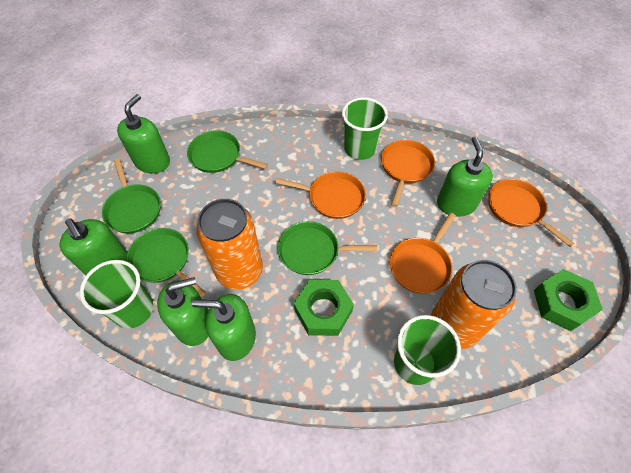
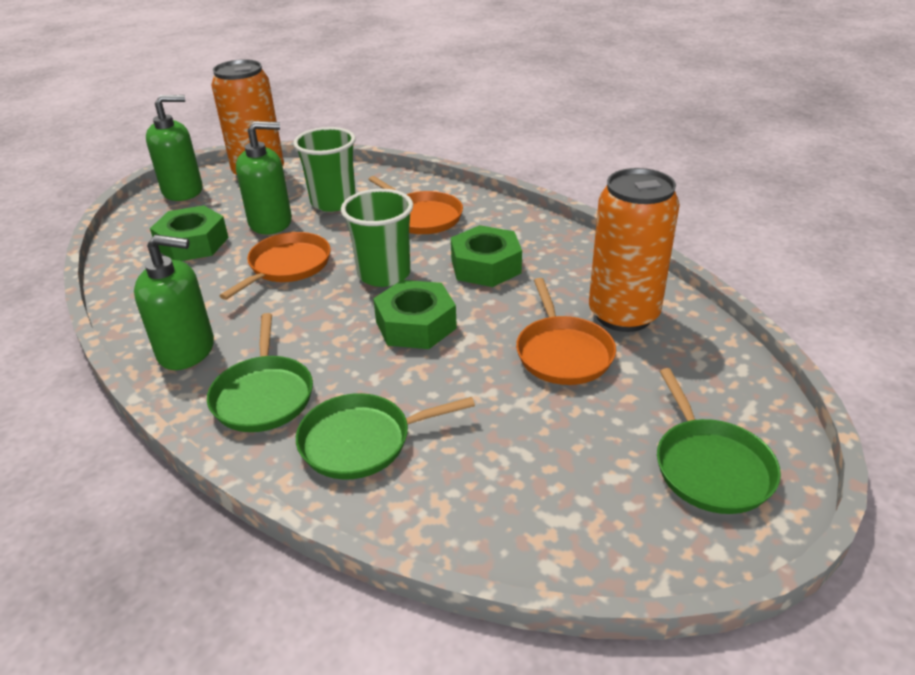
green cup: [80,260,153,329] [342,97,388,160] [394,315,461,385] = 3 -> [293,127,356,212] [341,189,413,287] = 2
green nut: [294,280,354,336] [534,269,603,331] = 2 -> [150,205,229,261] [373,280,457,349] [451,225,522,287] = 3
green pan: [102,158,161,233] [126,228,206,297] [187,130,268,173] [278,221,377,275] = 4 -> [207,313,313,432] [296,393,475,480] [657,368,781,514] = 3
green soap dispenser: [60,219,127,276] [117,94,170,173] [157,277,208,346] [192,294,256,361] [437,136,493,217] = 5 -> [134,235,214,370] [146,95,203,201] [236,121,292,235] = 3
orange pan: [275,171,366,219] [381,140,435,207] [390,213,456,294] [488,179,575,247] = 4 -> [220,232,331,300] [368,176,463,234] [516,278,616,385] = 3

